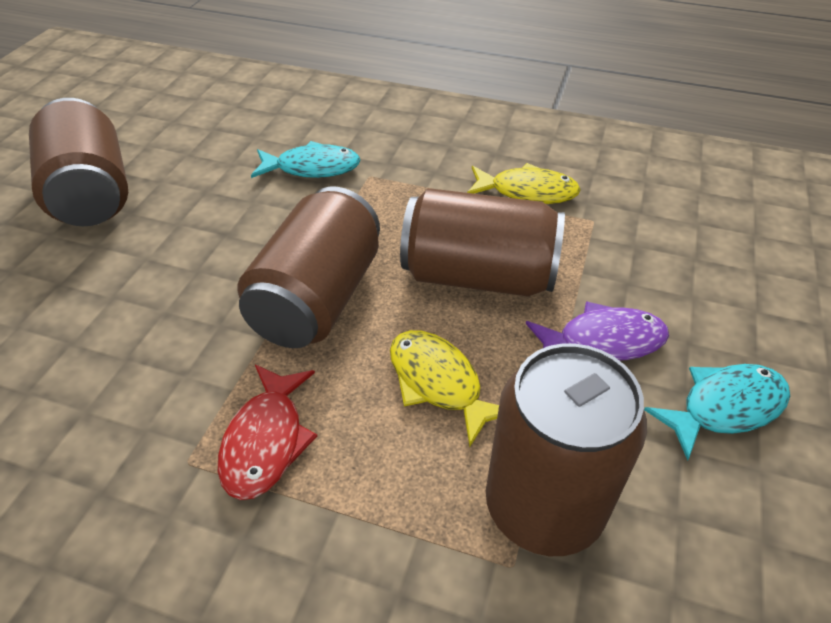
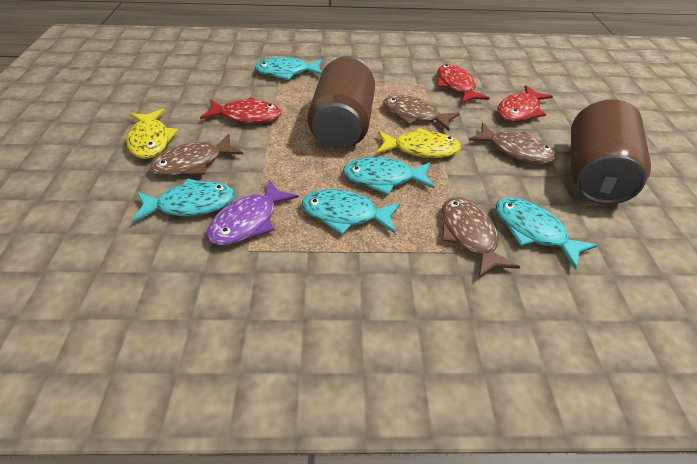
brown can: [29,98,128,226] [238,187,380,348] [400,188,565,297] [486,343,647,556] = 4 -> [307,56,375,148] [571,100,651,205] = 2
brown fish: none = 0 -> [150,134,243,176] [383,95,460,131] [441,197,520,278] [469,123,556,164] = 4
red fish: [218,365,317,500] = 1 -> [200,97,282,124] [437,64,490,104] [497,85,553,122] = 3
turquoise fish: [251,141,360,178] [644,364,790,461] = 2 -> [132,178,235,222] [255,57,322,80] [302,189,401,234] [343,157,434,195] [496,197,598,270] = 5

